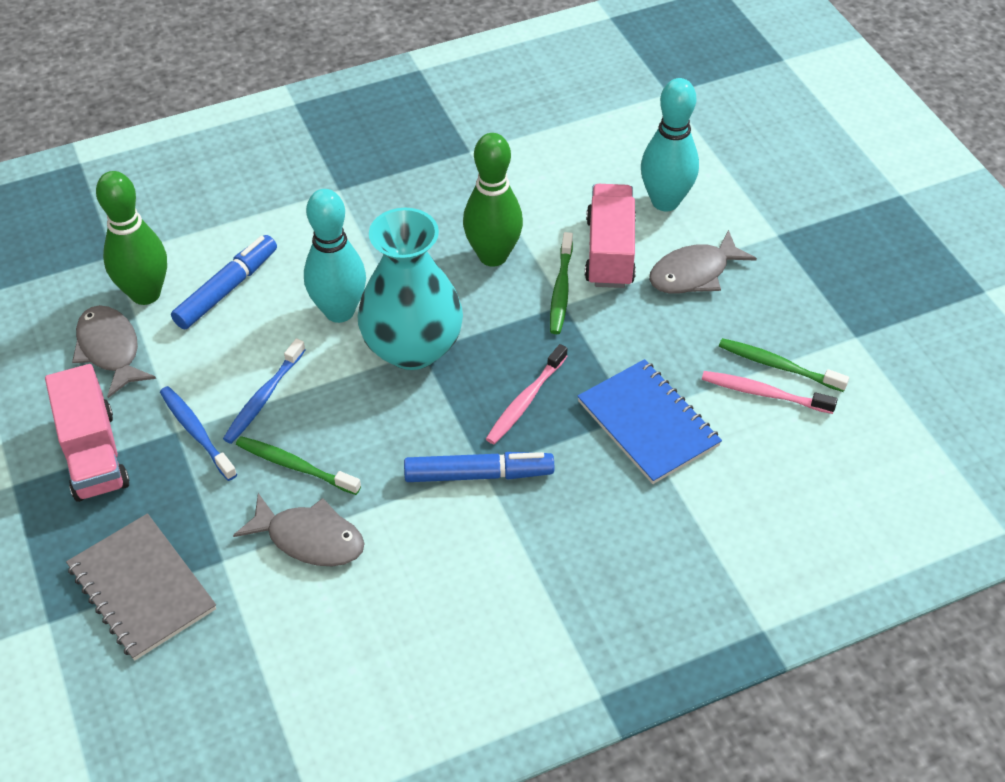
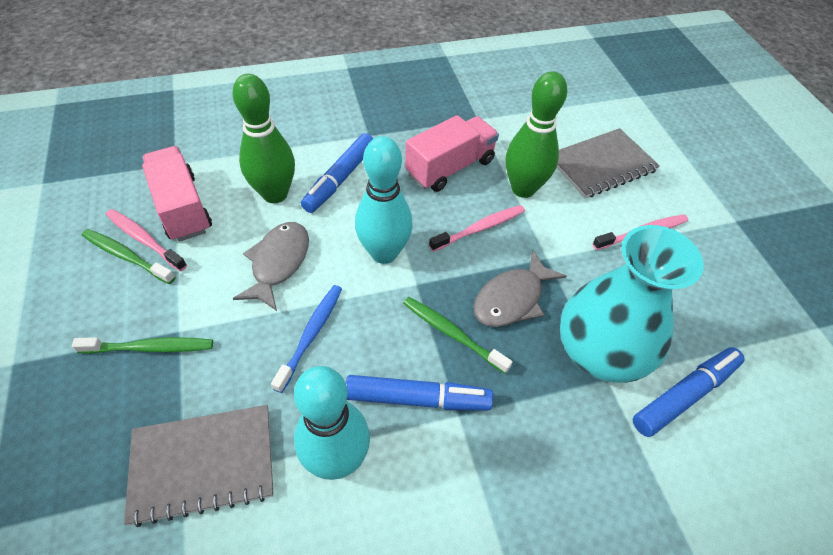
blue marker: [171,235,277,329] [404,452,554,482] = 2 -> [301,133,374,213] [346,375,493,410] [632,347,744,437] = 3
blue notebook: [577,359,722,484] = 1 -> none = 0
blue toothbrush: [160,386,237,481] [223,338,305,444] = 2 -> [271,285,342,393] = 1
grey fish: [72,305,156,398] [233,493,365,566] [649,230,757,293] = 3 -> [233,222,309,311] [473,250,567,327] = 2
grey notebook: [66,513,216,661] = 1 -> [124,405,274,527] [556,128,660,198] = 2
pink toothbrush: [486,344,567,444] [702,371,838,414] = 2 -> [106,209,187,271] [429,205,525,252] [593,214,688,250] = 3

